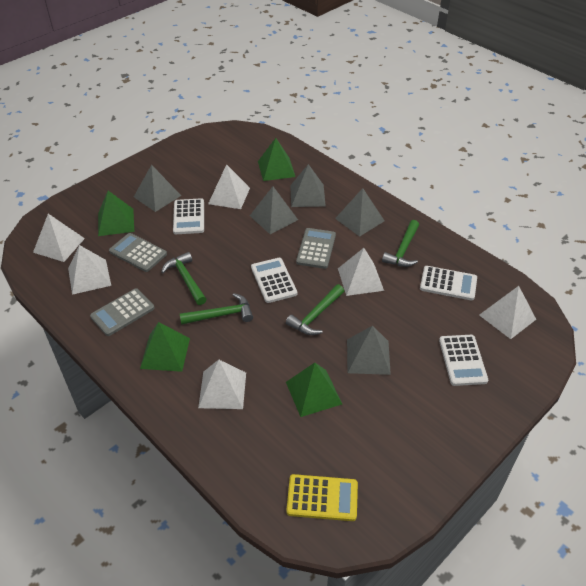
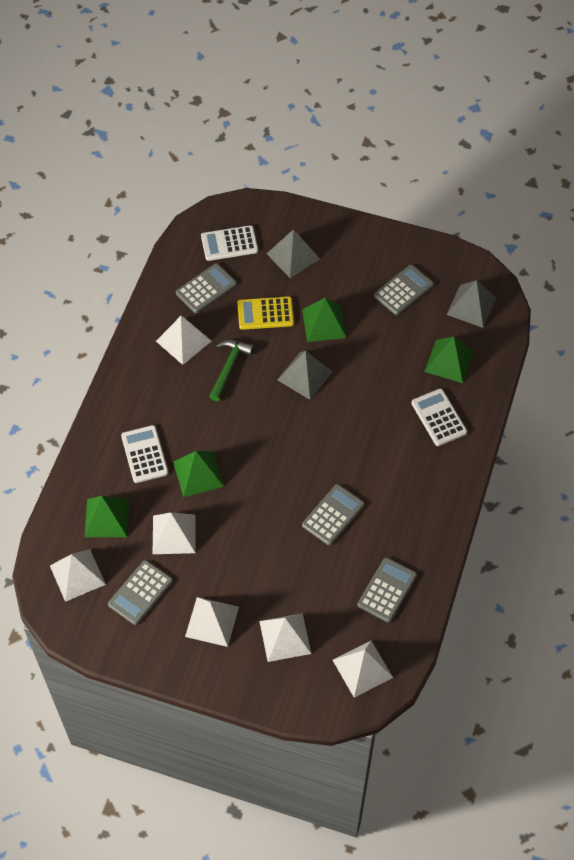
green hammer: [161,252,207,305] [180,293,253,325] [286,284,344,335] [382,220,419,267] = 4 -> [209,340,254,401] = 1
grey calculator: [90,288,155,336] [109,233,167,272] [296,228,336,269] = 3 -> [108,560,173,625] [176,263,237,313] [302,484,364,545] [357,557,417,623] [374,265,434,315] = 5
grey pyramid: [134,165,181,212] [250,186,298,234] [290,164,326,207] [335,188,384,237] [347,326,391,375] = 5 -> [267,229,320,278] [277,351,333,400] [446,280,497,328] = 3
white calculator: [173,198,204,234] [251,258,297,303] [420,266,477,300] [439,335,488,386] = 4 -> [121,425,168,483] [201,225,258,261] [411,389,467,446] = 3

